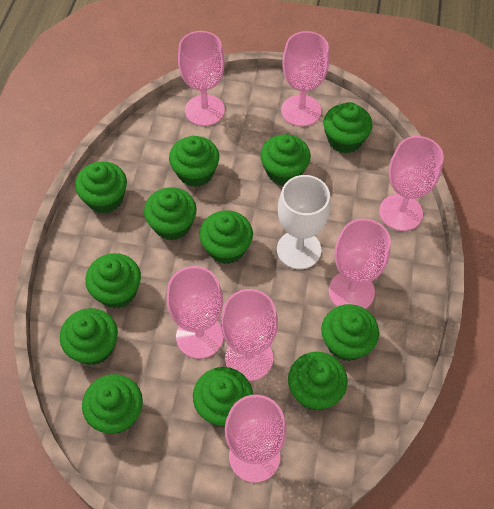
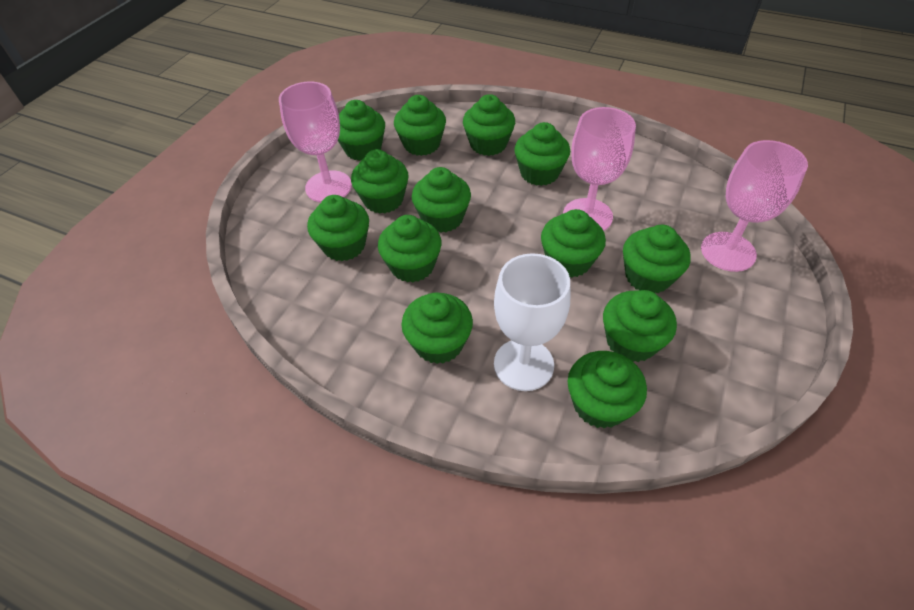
green cupcake: [60,308,118,365] [75,161,127,214] [82,374,143,434] [85,253,141,308] [144,188,197,241] [169,136,219,187] [193,367,253,426] [199,210,253,264] [260,134,311,185] [288,352,348,410] [321,304,379,361] [323,102,372,154] = 12 -> [307,195,369,261] [338,100,385,161] [351,149,409,214] [378,215,441,282] [394,95,446,156] [401,293,473,364] [412,167,471,233] [463,94,515,156] [514,122,570,186] [541,209,606,278] [568,351,647,429] [603,290,677,362] [623,225,691,293] = 13
pink goblet: [167,266,224,359] [178,31,225,126] [221,289,278,381] [225,395,287,483] [281,31,329,127] [329,219,391,309] [379,136,444,231] = 7 -> [279,82,352,202] [563,107,636,231] [701,140,808,272] = 3

